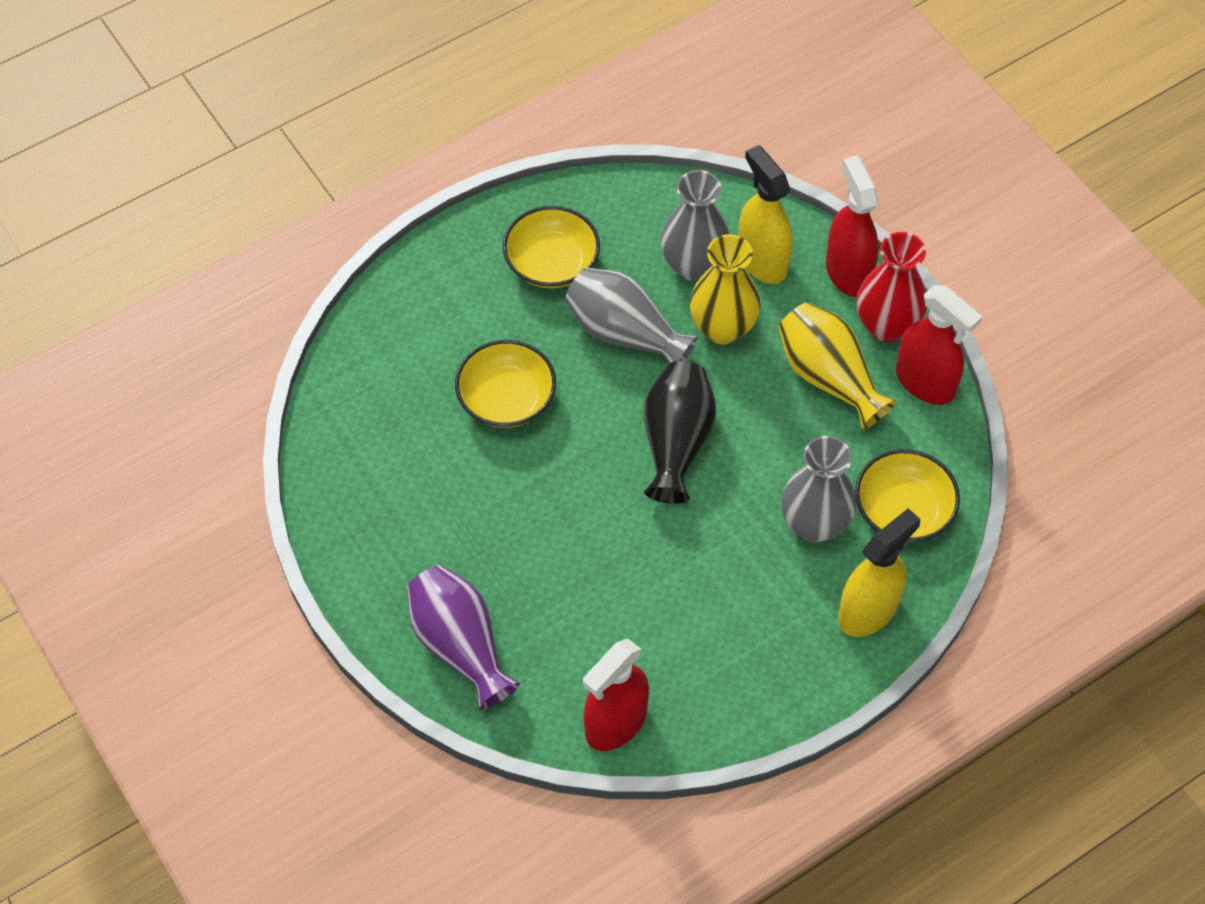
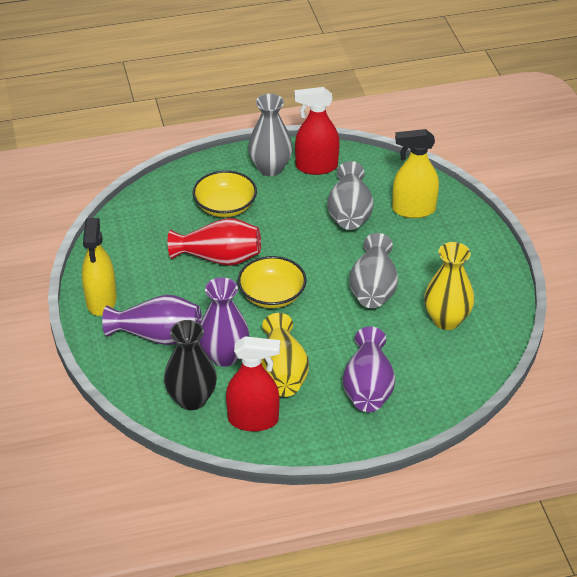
purple vase: [407,565,520,710] = 1 -> [102,295,202,345] [199,277,249,367] [343,327,395,412] = 3
red spray bottle: [583,639,649,751] [826,155,879,297] [896,285,982,405] = 3 -> [226,336,280,432] [295,87,340,175] = 2
yellow bowl: [455,340,556,428] [503,206,600,288] [855,449,960,542] = 3 -> [192,170,257,217] [238,256,306,308] = 2

